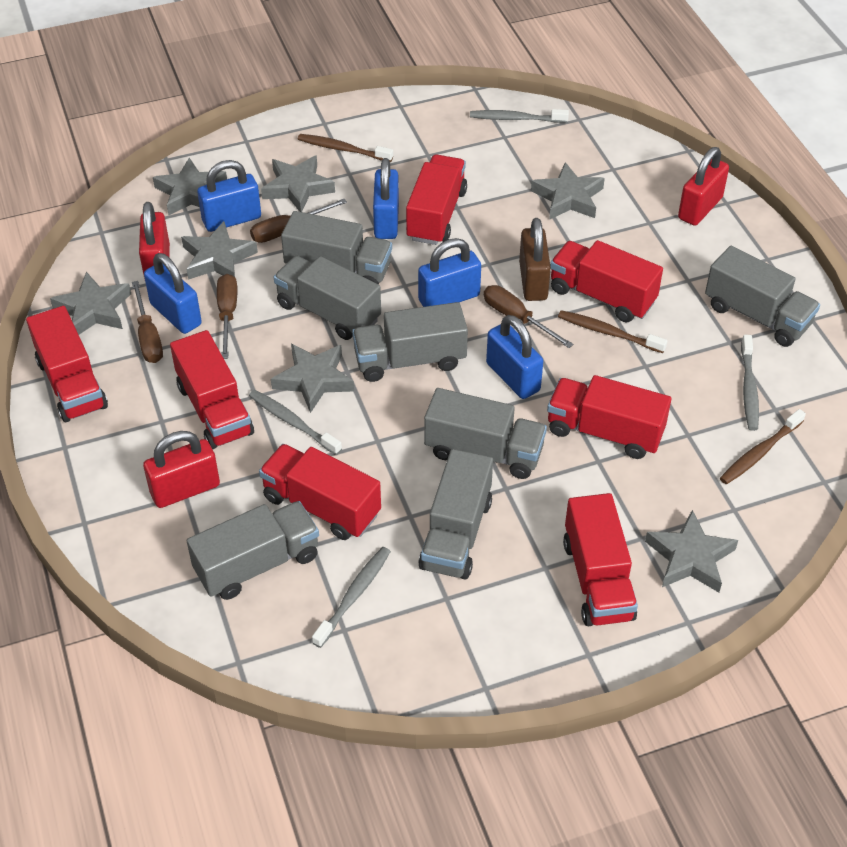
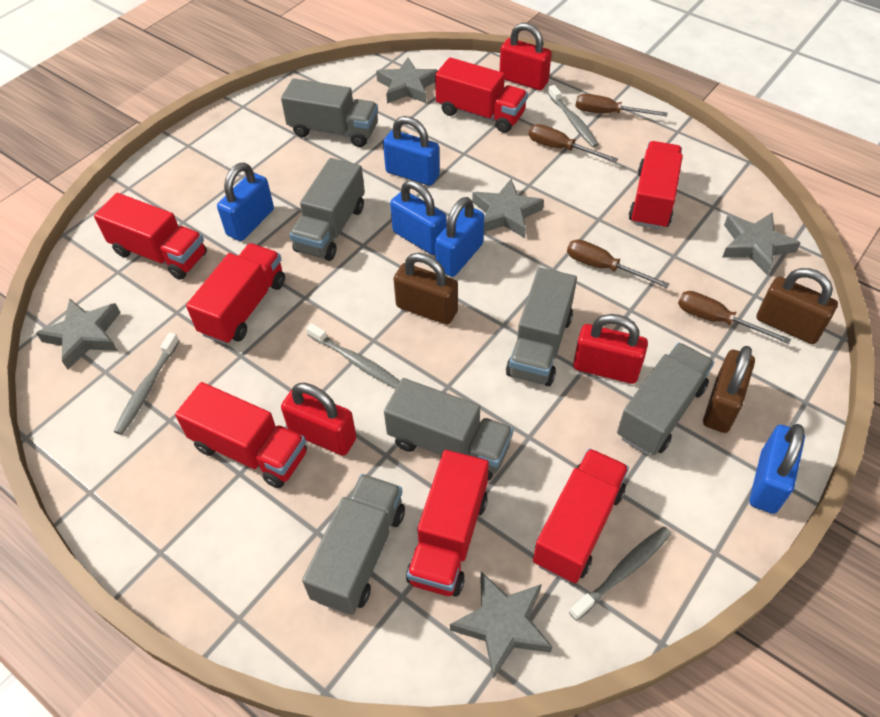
brown padlock: [519,218,551,301] = 1 -> [394,253,458,325] [703,346,755,433] [756,268,838,344] = 3
brown toothbrush: [298,134,393,162] [558,310,667,353] [720,409,806,484] = 3 -> none = 0
grey star: [50,272,131,335] [153,158,227,215] [181,221,258,280] [261,155,335,212] [271,344,354,413] [531,162,605,220] [645,510,738,593] = 7 -> [36,299,121,370] [376,58,438,104] [450,572,552,679] [472,179,544,238] [722,212,801,275] = 5
grey truck: [187,501,319,600] [274,256,381,340] [281,211,392,285] [352,302,468,382] [418,449,493,579] [424,388,547,479] [705,246,820,347] = 7 -> [281,78,378,147] [289,158,365,261] [302,474,405,615] [384,378,513,480] [506,268,577,386] [617,342,714,455] = 6

